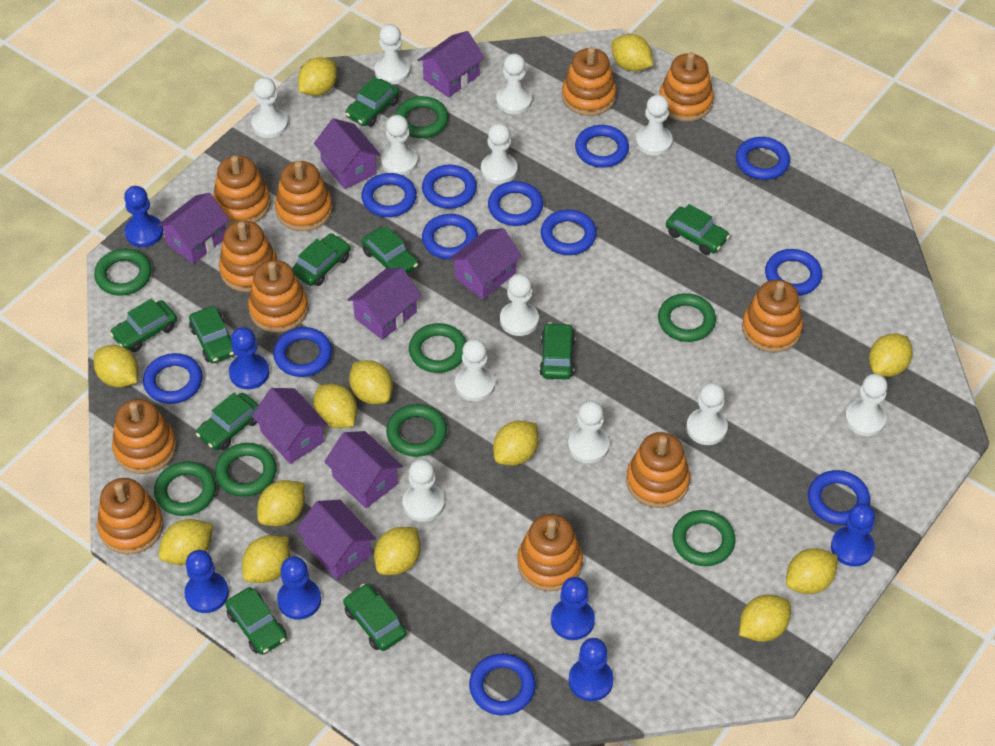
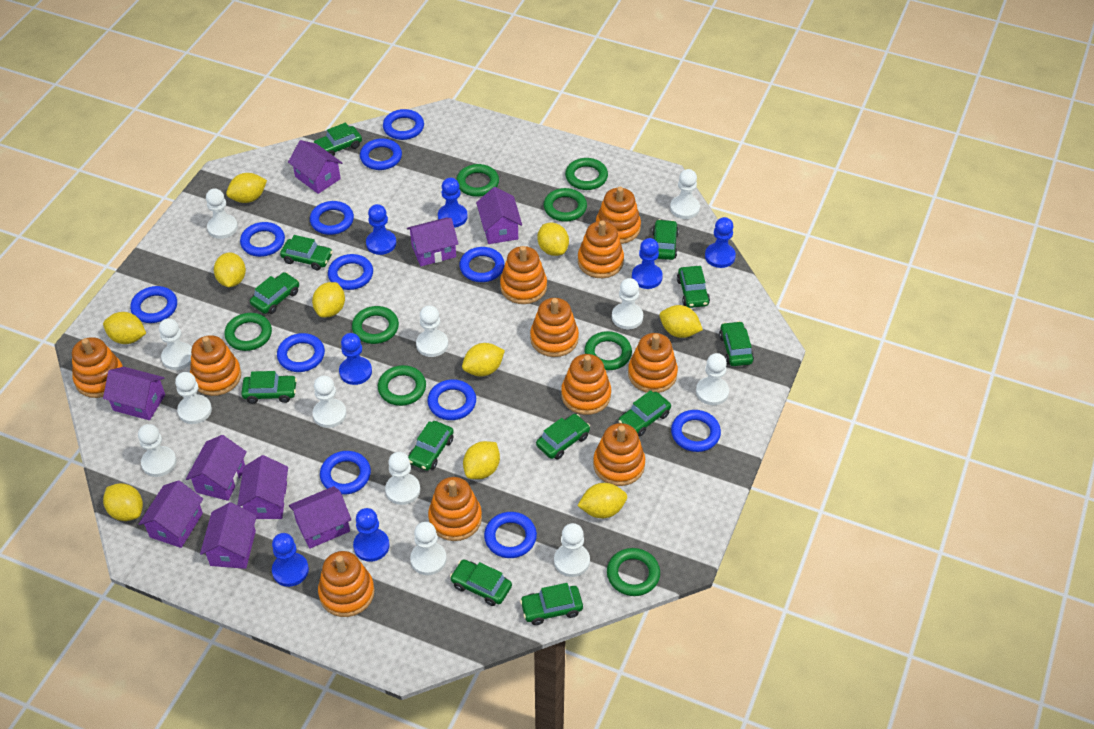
green car: [110,298,177,352] [189,306,235,363] [196,392,259,450] [225,587,287,655] [292,233,350,286] [343,584,407,651] [345,77,399,127] [361,226,419,274] [539,322,575,380] [666,204,730,255] = 10 -> [241,371,297,403] [250,272,299,314] [280,235,333,270] [314,123,362,156] [408,421,454,471] [450,560,512,606] [520,583,583,625] [536,414,590,460] [618,390,671,436] [652,219,679,260] [677,266,710,308] [719,321,754,366] = 12
purple house: [157,193,229,264] [252,388,328,464] [296,500,376,580] [314,118,381,189] [324,431,403,508] [347,267,421,340] [418,31,485,98] [449,228,522,299] = 8 -> [103,367,165,420] [139,480,203,548] [186,435,247,501] [200,502,257,569] [237,455,288,519] [288,140,342,194] [289,486,351,549] [407,218,458,266] [476,187,522,244] = 9
yellow lemon: [94,345,139,388] [159,519,213,565] [242,535,290,583] [257,480,305,526] [298,57,337,96] [313,384,357,428] [349,360,393,404] [374,527,421,575] [493,421,539,466] [611,34,653,72] [739,595,791,642] [786,548,838,594] [869,334,913,377] = 13 -> [103,312,146,344] [103,483,143,521] [214,252,246,287] [226,173,267,203] [312,282,345,318] [462,343,505,377] [463,441,500,479] [537,223,569,256] [577,483,627,518] [660,305,703,338] = 10

